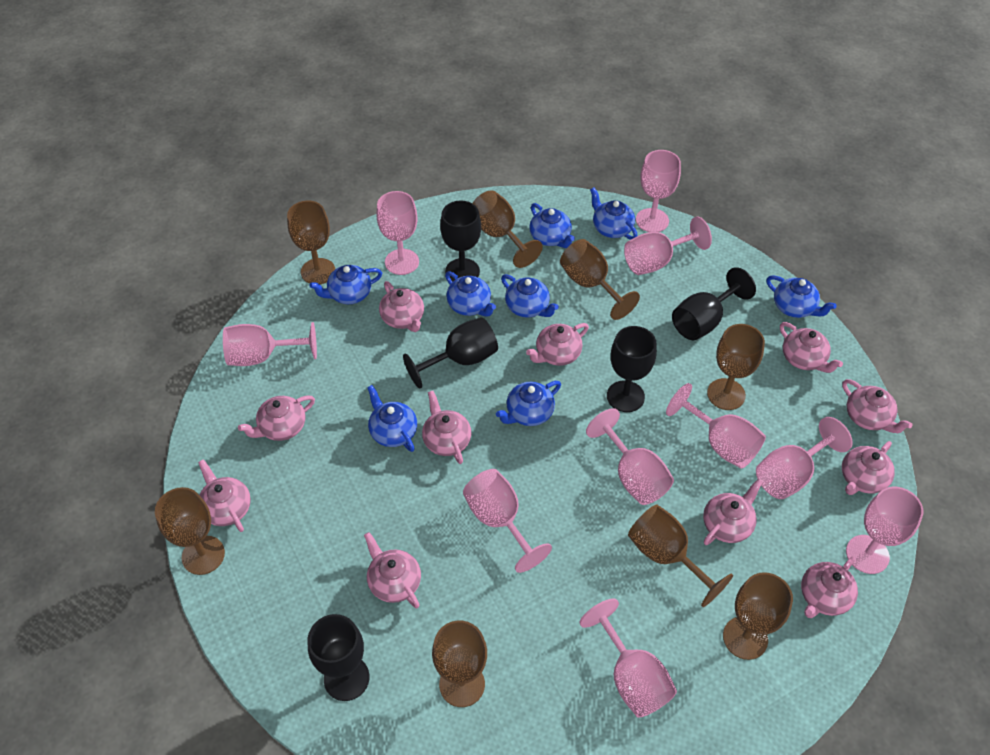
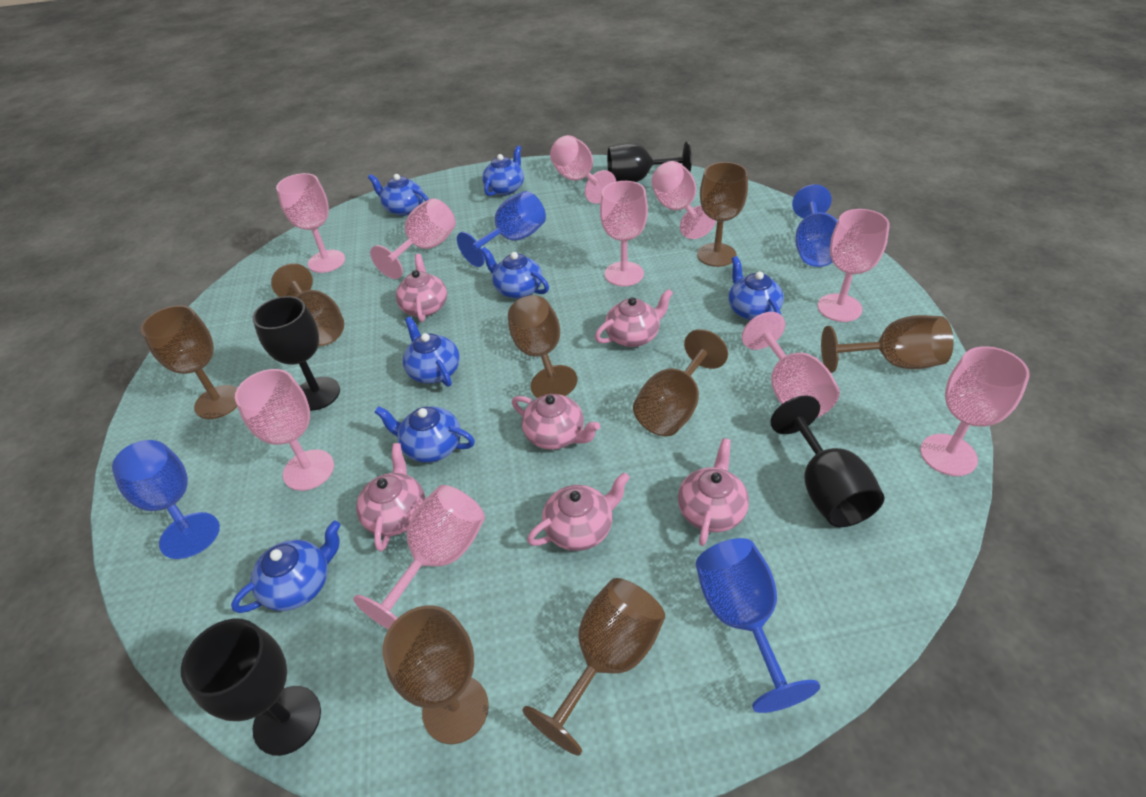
black goblet: [308,614,370,701] [403,317,498,389] [440,201,481,282] [607,326,657,412] [672,267,756,340] = 5 -> [181,618,321,756] [252,296,340,411] [607,142,692,182] [770,395,884,527] = 4
blue goblet: none = 0 -> [112,440,220,559] [457,191,546,267] [696,538,820,713] [792,184,838,267] = 4
blue teapot: [309,265,382,304] [367,385,417,452] [445,271,496,316] [496,381,561,426] [501,274,559,318] [529,203,575,248] [590,188,637,240] [766,275,837,318] = 8 -> [231,521,341,613] [368,174,429,216] [374,406,475,463] [403,317,460,387] [481,247,549,299] [482,146,524,196] [728,256,784,320] = 7
pink teapot: [198,459,251,532] [238,395,315,441] [364,532,421,608] [379,281,424,332] [422,391,471,464] [526,323,589,366] [703,479,763,545] [780,322,843,373] [801,556,858,618] [842,379,913,433] [842,441,895,495] = 11 -> [356,443,425,552] [395,254,447,322] [512,394,600,450] [527,472,630,551] [595,289,673,347] [678,438,749,546] = 6

